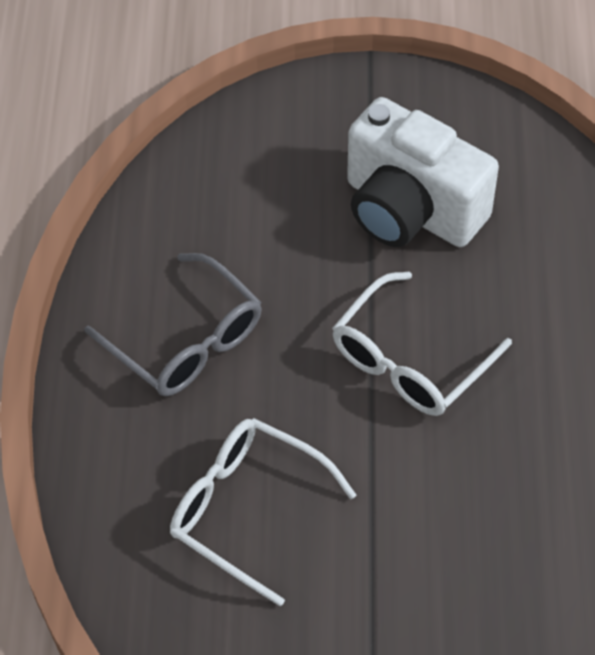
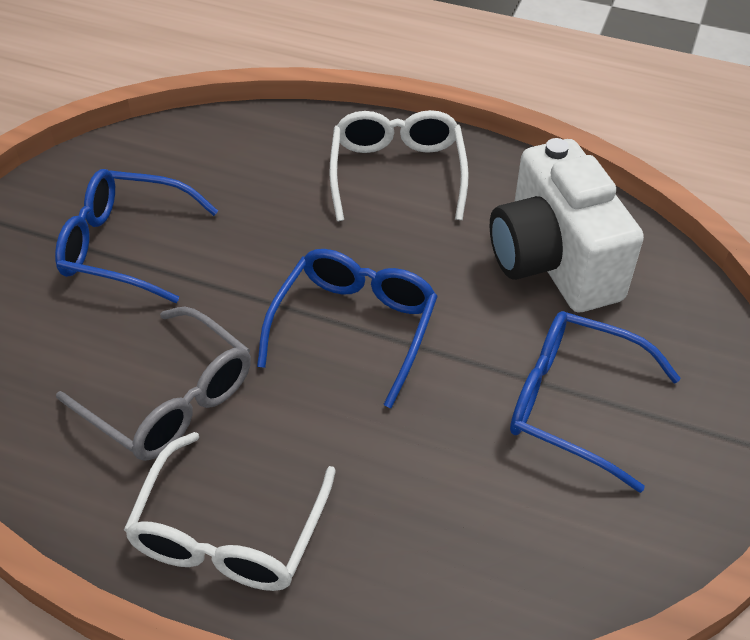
blue glasses: none = 0 -> [55,169,218,303] [257,249,438,408] [510,311,681,493] = 3

